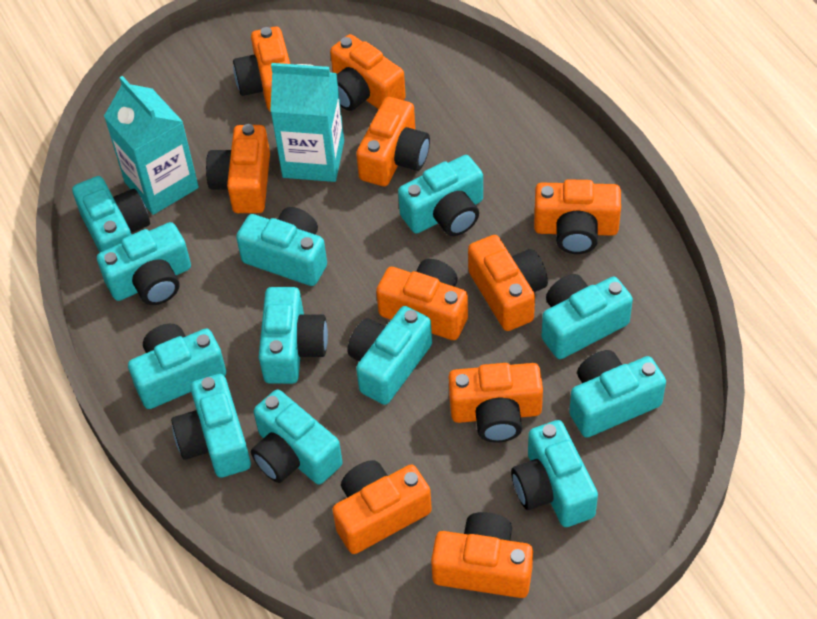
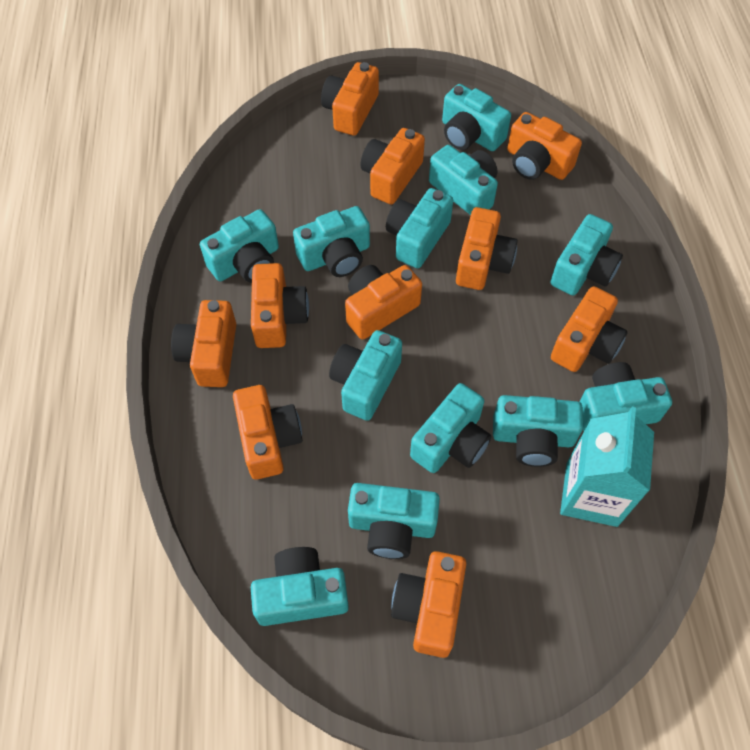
turquoise carton: [104,76,199,215] [270,63,344,182] = 2 -> [560,407,654,527] = 1

